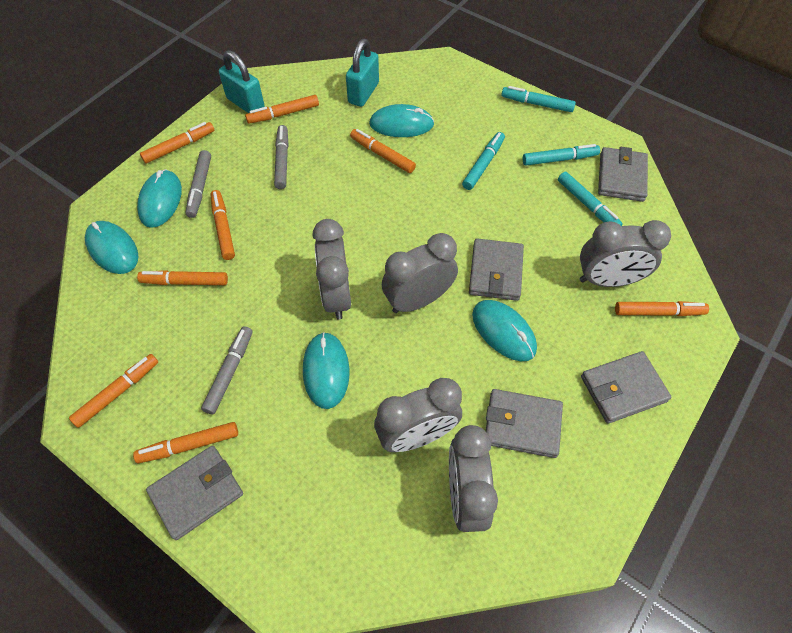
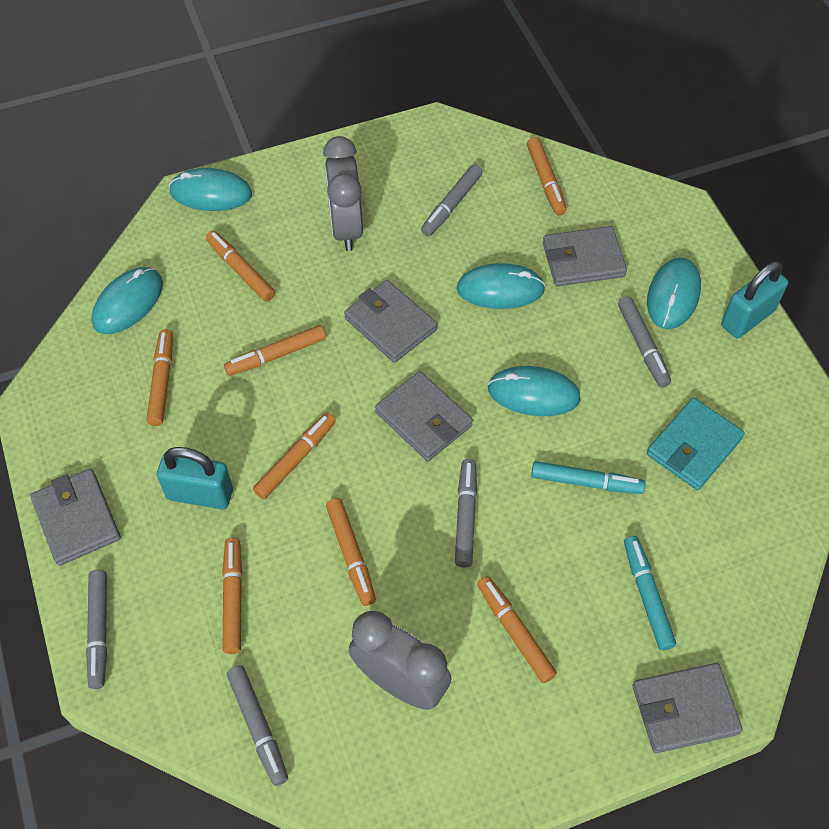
grey clock: [312,219,351,320] [374,378,462,452] [382,233,458,313] [449,425,498,532] [580,220,671,287] = 5 -> [323,136,363,251] [349,611,451,710] = 2
grey marker: [185,150,211,218] [201,326,252,414] [274,125,289,189] = 3 -> [86,570,107,689] [227,665,288,786] [421,165,483,236] [455,459,477,567] [618,297,671,387] = 5
turquoise marker: [462,132,505,190] [501,86,576,112] [523,144,600,166] [558,172,623,226] = 4 -> [531,461,645,494] [624,536,676,650] = 2
turquoise wallet: none = 0 -> [647,398,745,490] = 1

